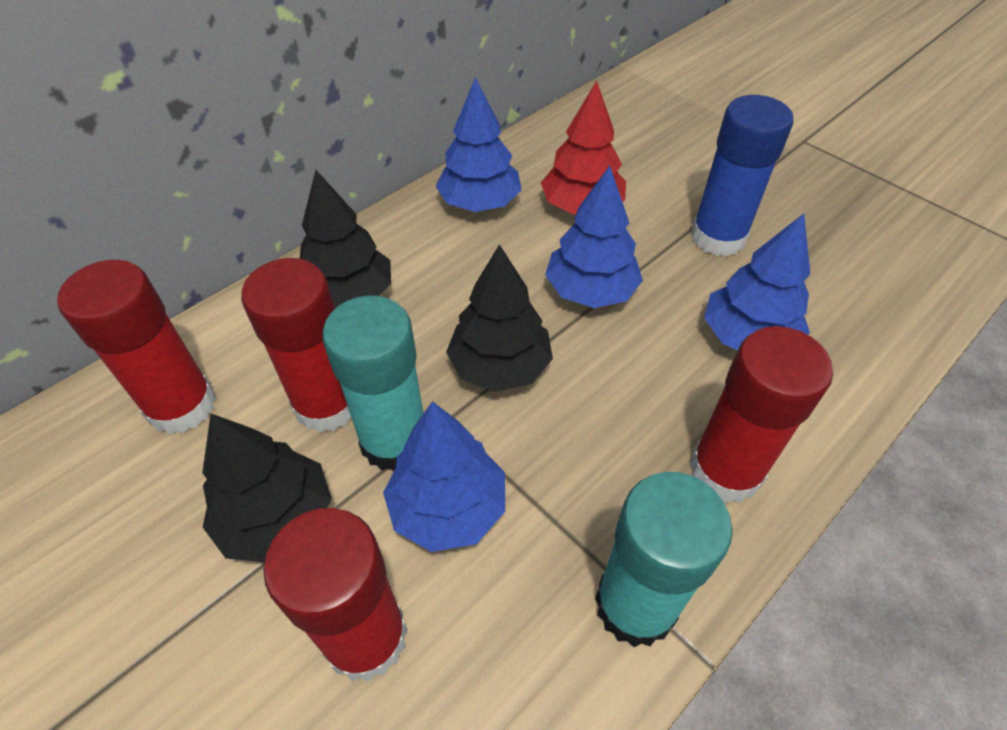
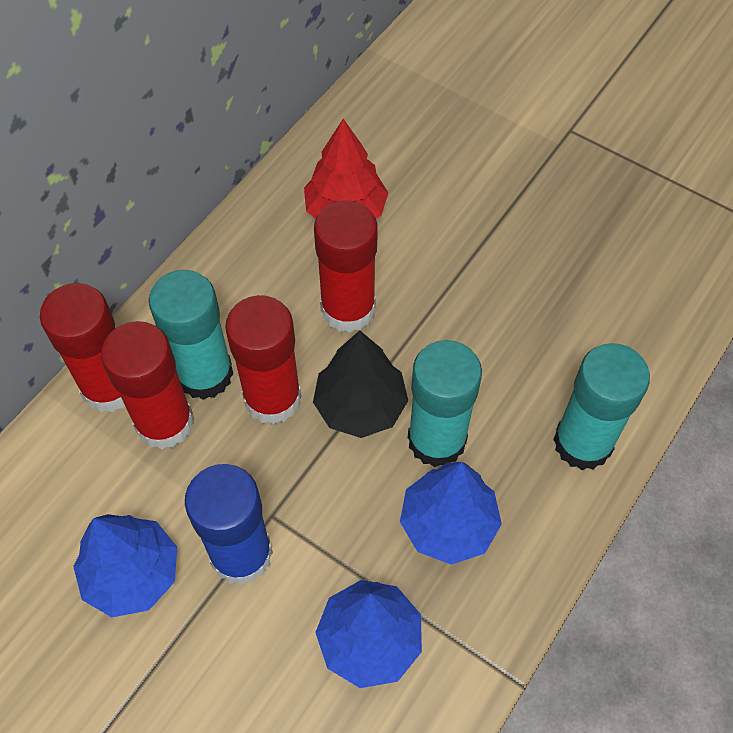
black tree: [202,414,332,562] [300,170,391,308] [446,244,553,392] = 3 -> [313,330,408,438] = 1
blue tree: [383,401,505,552] [436,77,522,212] [545,165,643,308] [704,214,810,350] = 4 -> [73,514,177,617] [315,580,422,688] [400,462,502,565] = 3
turquoise glue stick: [322,296,424,471] [595,472,733,647] = 2 -> [149,270,233,400] [408,340,482,467] [553,343,650,470] = 3

